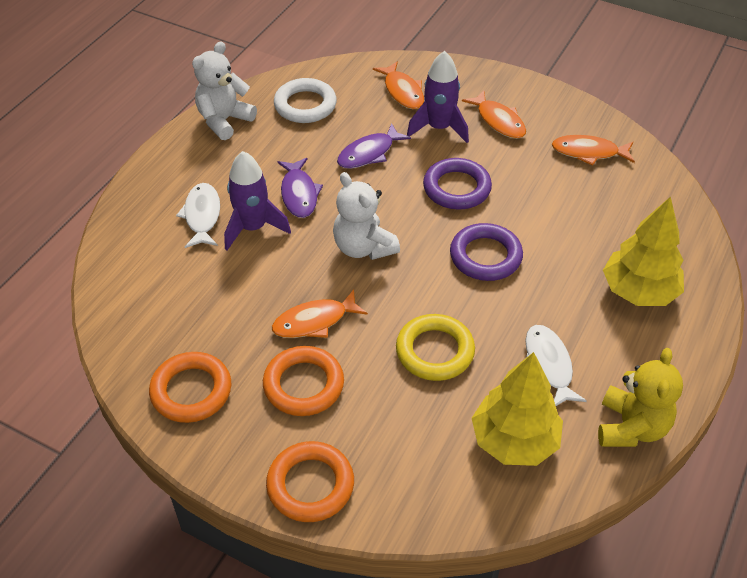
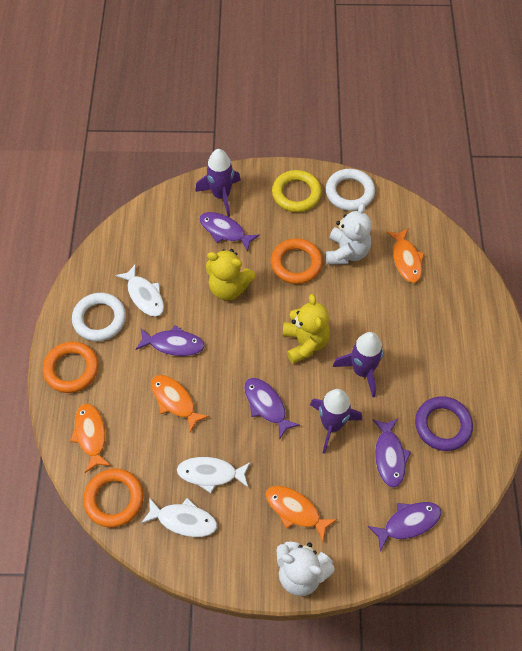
purple fish: [277,158,323,218] [337,123,411,169] = 2 -> [135,325,205,356] [199,212,260,252] [244,378,300,440] [367,502,441,551] [373,419,411,488] = 5
purple ring: [423,158,492,209] [450,223,523,281] = 2 -> [415,396,473,451] = 1
purple rocket: [224,151,291,250] [407,51,469,143] = 2 -> [195,149,241,217] [310,389,362,454] [333,332,383,397] = 3
white fish: [176,183,220,248] [525,325,587,406] = 2 -> [115,264,164,317] [141,497,217,537] [177,457,251,493] = 3
white ring: [274,78,337,123] = 1 -> [72,293,126,341] [326,169,375,211] = 2
yellow teddy bear: [598,348,683,447] = 1 -> [206,249,255,300] [283,294,330,364] = 2
yellow tree: [472,352,563,466] [603,197,684,306] = 2 -> none = 0

